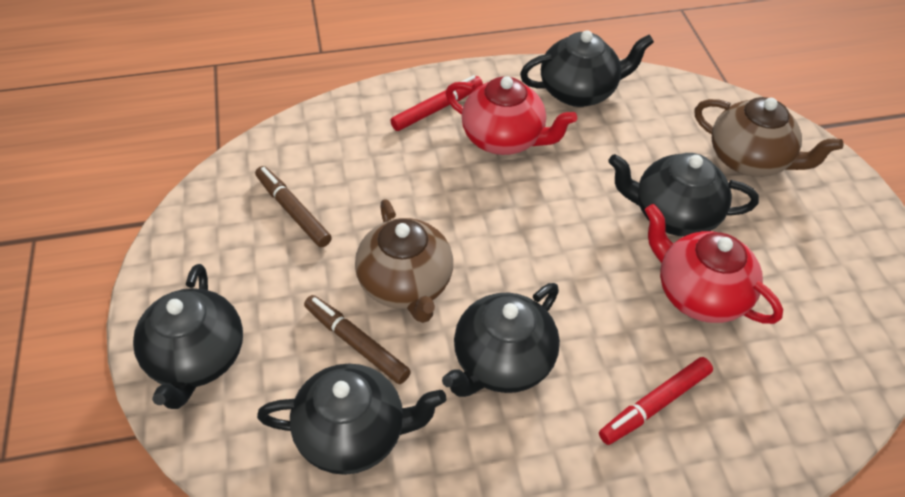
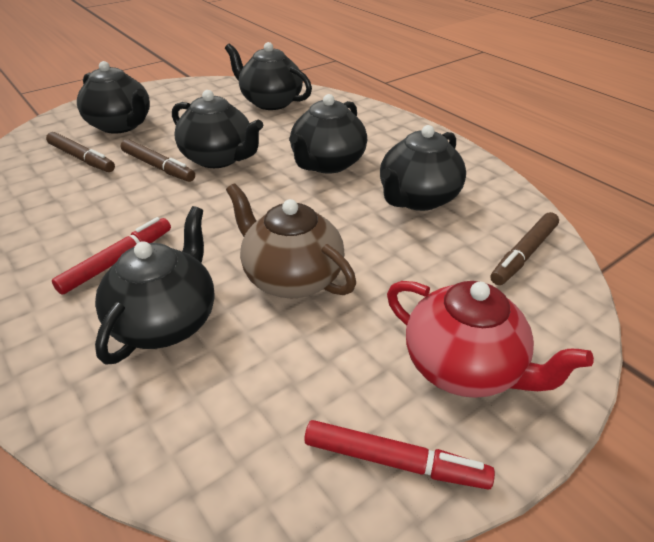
black teapot: [133,264,243,409] [257,363,446,475] [442,283,560,397] [520,30,654,107] [608,153,759,237] = 5 -> [77,61,150,134] [95,206,215,365] [172,90,263,168] [225,42,312,110] [289,94,367,174] [380,125,466,211] = 6
brown marker: [255,166,332,247] [304,295,411,384] = 2 -> [46,132,115,172] [121,139,195,182] [490,212,559,285] = 3
brown teapot: [355,199,453,323] [695,97,844,177] = 2 -> [226,183,356,298] = 1
red teapot: [445,76,577,155] [645,204,783,324] = 2 -> [387,281,594,398] = 1

